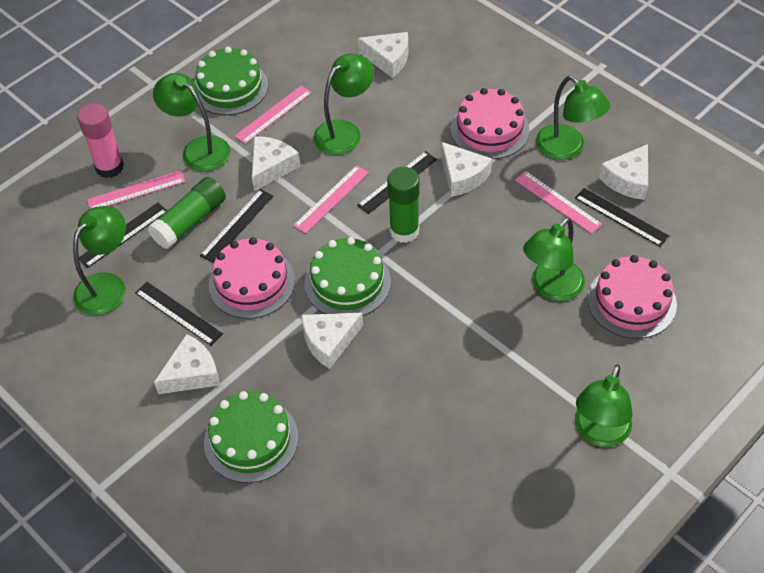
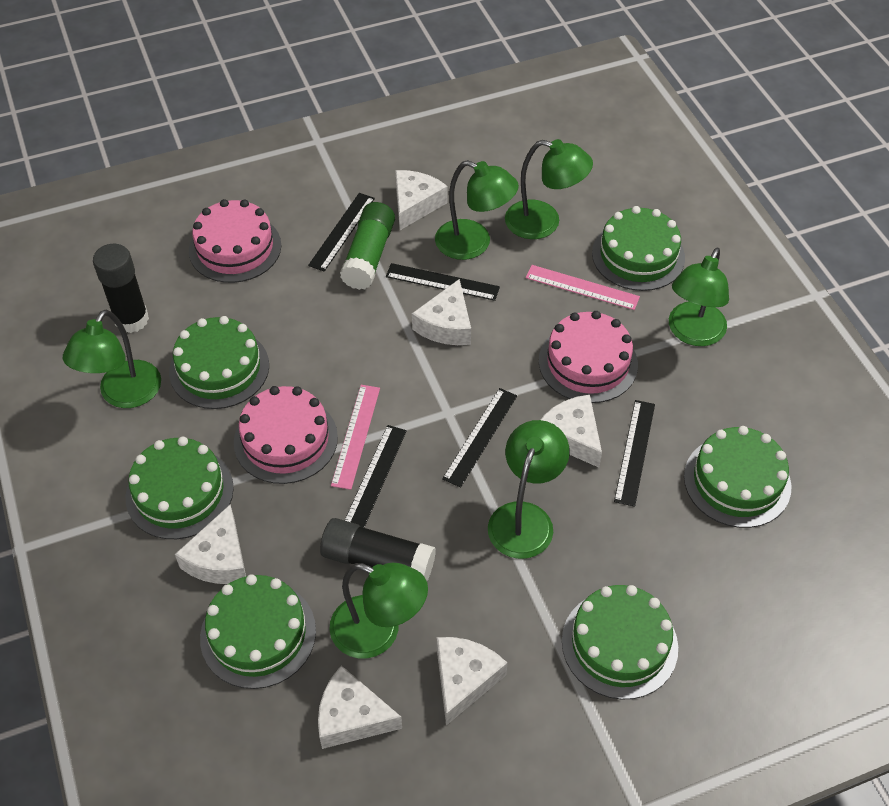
black glue stick: none = 0 -> [93,244,149,333] [320,518,436,581] = 2
green cake: [194,47,268,115] [204,391,299,483] [305,237,391,316] = 3 -> [126,436,234,539] [169,316,269,409] [200,574,316,689] [562,585,678,700] [592,206,685,291] [684,426,791,528] = 6
green glue stick: [148,177,226,249] [387,167,420,243] = 2 -> [340,202,395,290] = 1
pink glue stick: [77,103,124,178] = 1 -> none = 0
pink ruler: [87,170,186,209] [235,85,312,144] [293,165,369,234] [515,171,602,234] = 4 -> [331,385,380,490] [526,265,640,310] = 2

